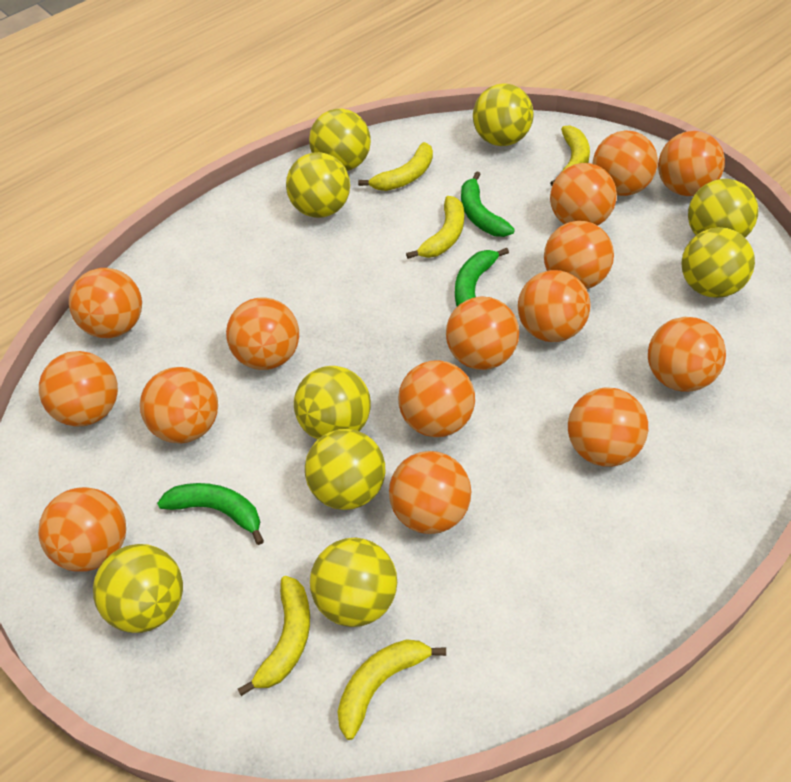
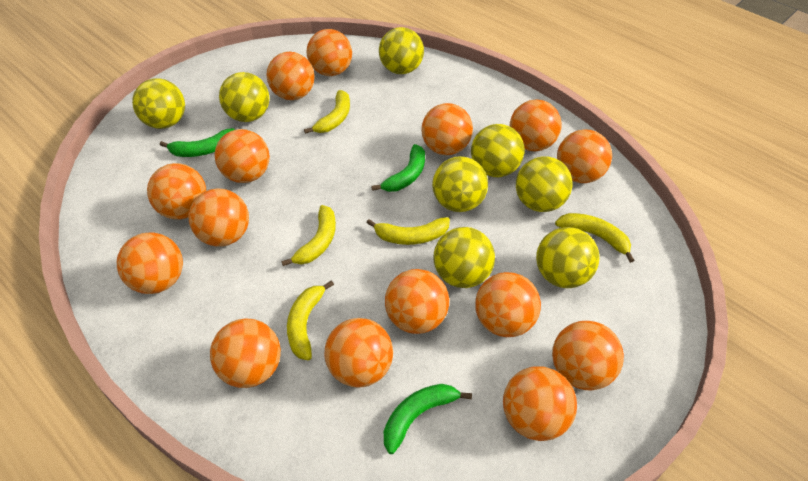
yellow ball: [93,544,183,633] [286,152,350,218] [294,366,371,440] [305,429,386,510] [309,109,371,171] [310,538,397,627] [473,83,534,146] [681,227,755,298] [688,179,759,238] = 9 -> [132,78,185,129] [219,72,269,122] [379,27,424,74] [432,156,488,212] [434,227,495,288] [471,124,524,177] [516,156,572,212] [536,227,600,288] = 8

